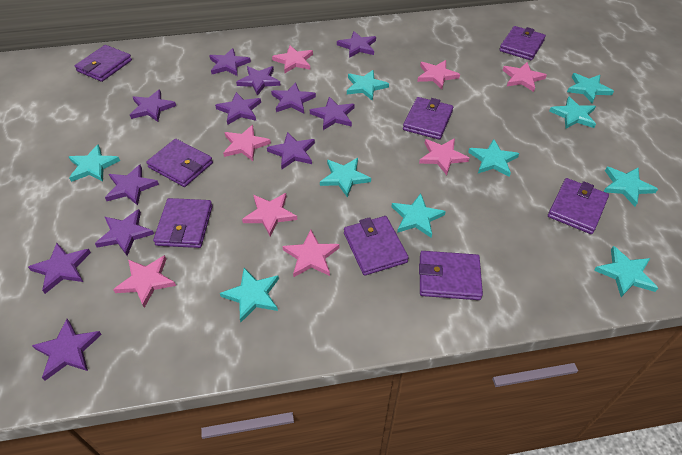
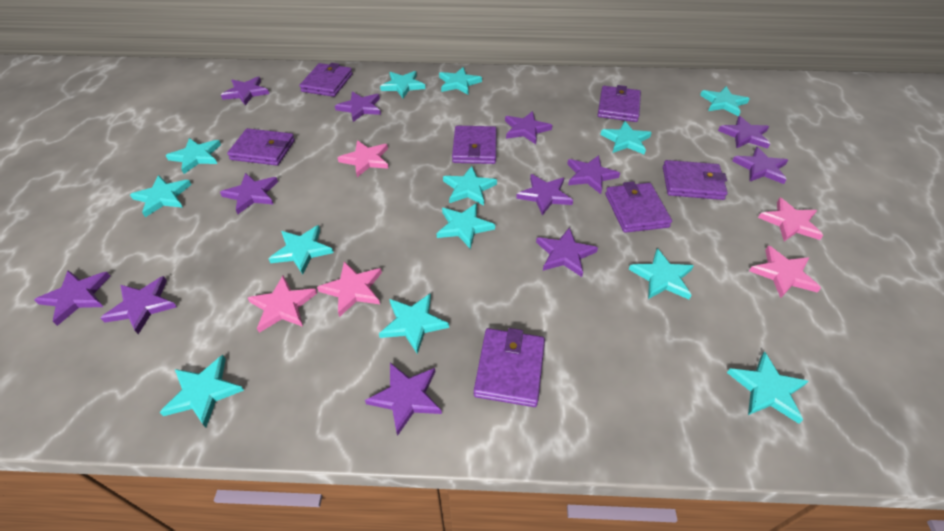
pink star: [113,255,176,308] [223,125,271,161] [242,193,297,236] [272,45,313,73] [282,230,340,277] [417,60,460,89] [419,138,469,175] [503,62,547,92] = 8 -> [248,275,317,333] [317,262,382,317] [337,140,389,177] [749,246,821,298] [758,198,823,241] = 5
purple wallet: [75,45,132,82] [146,139,213,187] [153,198,213,248] [344,216,409,276] [403,97,453,140] [419,251,483,300] [499,26,546,60] [548,178,609,234] = 8 -> [227,128,295,166] [299,63,353,97] [452,126,497,164] [474,328,545,407] [598,85,641,122] [605,181,672,233] [663,160,728,200] = 7
turquoise star: [69,144,120,182] [220,268,279,322] [320,158,371,198] [347,70,389,101] [391,193,446,238] [468,139,519,177] [549,96,596,129] [567,73,614,103] [594,246,658,297] [603,167,658,206] = 10 -> [130,175,192,217] [160,355,244,427] [166,138,221,174] [268,225,333,275] [379,293,449,354] [380,71,425,98] [437,203,495,249] [439,67,482,95] [443,166,497,205] [600,121,652,155] [629,248,694,299] [700,86,750,116] [727,352,808,424] = 13

